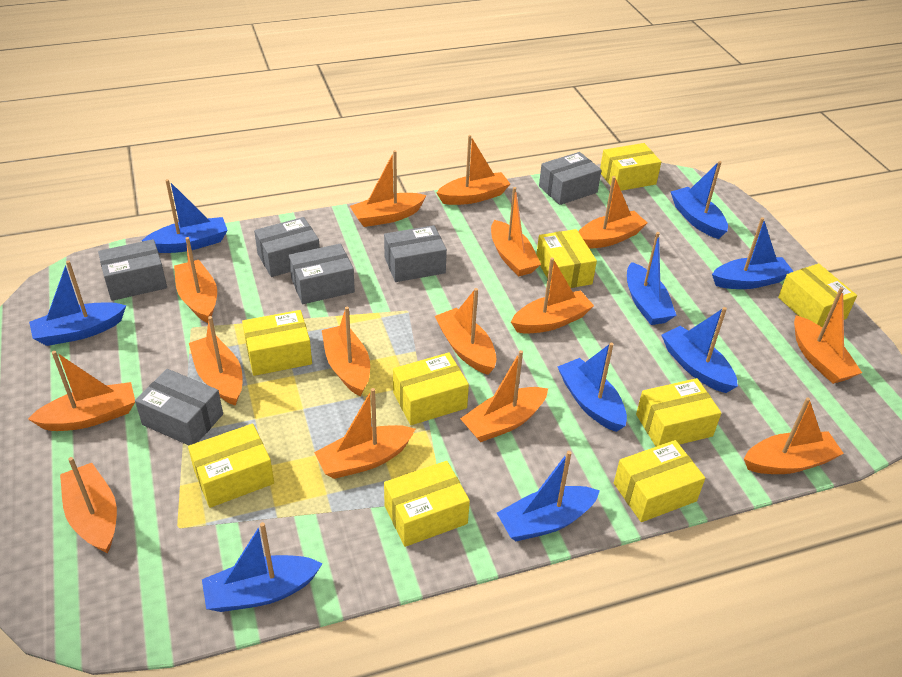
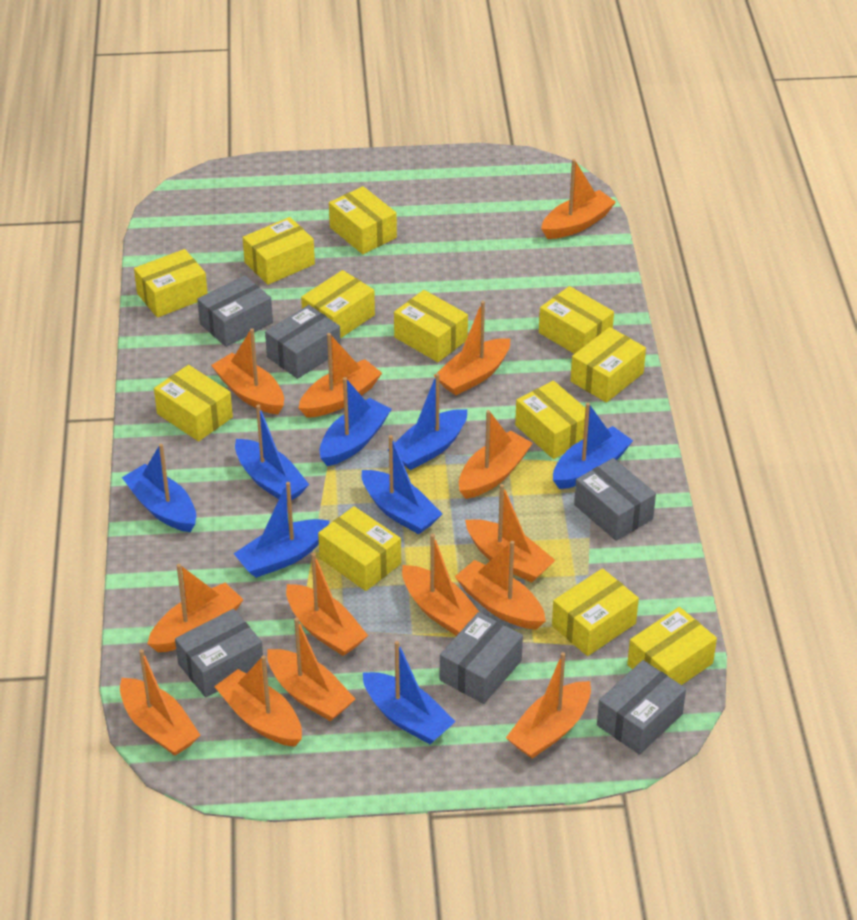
blue boat: [29,260,126,346] [142,179,228,253] [202,522,323,612] [497,451,600,541] [558,342,627,432] [627,232,677,325] [662,307,738,393] [671,161,728,239] [712,217,794,289] = 9 -> [122,443,196,532] [233,482,330,578] [235,404,309,501] [320,377,392,466] [362,435,442,534] [363,641,456,744] [388,373,467,470] [553,403,633,489] = 8
orange boat: [28,351,135,431] [60,457,117,553] [174,237,217,323] [189,316,242,406] [314,388,415,479] [322,307,370,397] [350,150,426,227] [435,288,496,375] [436,135,510,205] [460,350,548,442] [491,187,541,276] [511,257,594,334] [578,176,647,249] [744,397,844,474] [794,287,862,384] = 15 -> [120,649,201,756] [147,564,244,652] [211,328,284,414] [214,655,302,747] [267,618,355,721] [286,553,368,656] [298,333,382,418] [402,534,479,636] [434,301,510,395] [455,541,546,630] [459,410,533,499] [465,484,555,583] [506,652,591,759] [541,159,616,239] = 14
yellow box: [188,424,274,508] [242,310,312,376] [384,461,470,547] [393,352,469,425] [536,229,597,288] [600,143,661,191] [614,440,705,522] [636,378,721,447] [778,263,857,328] = 9 -> [134,249,208,318] [154,365,233,442] [243,217,315,285] [301,270,375,338] [318,506,401,591] [329,186,397,254] [394,290,468,362] [515,381,586,459] [539,286,614,354] [552,568,639,656] [570,327,646,403] [627,607,717,685] = 12

